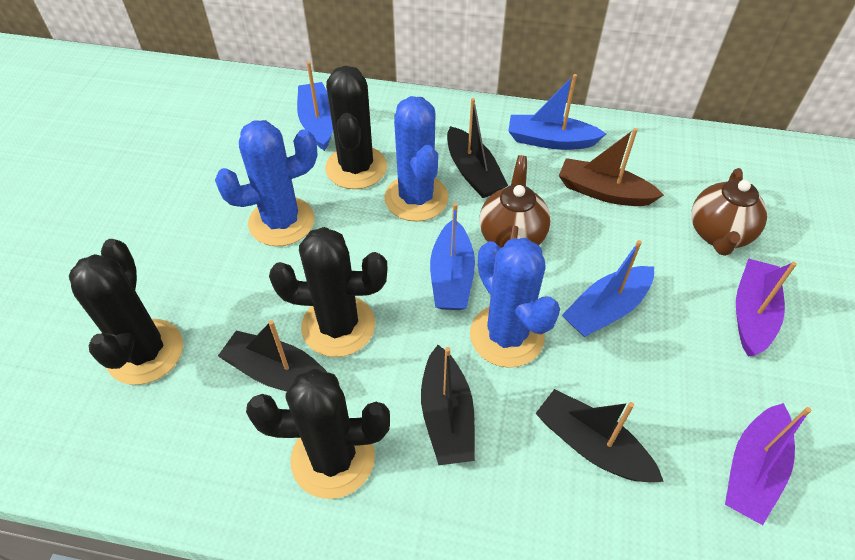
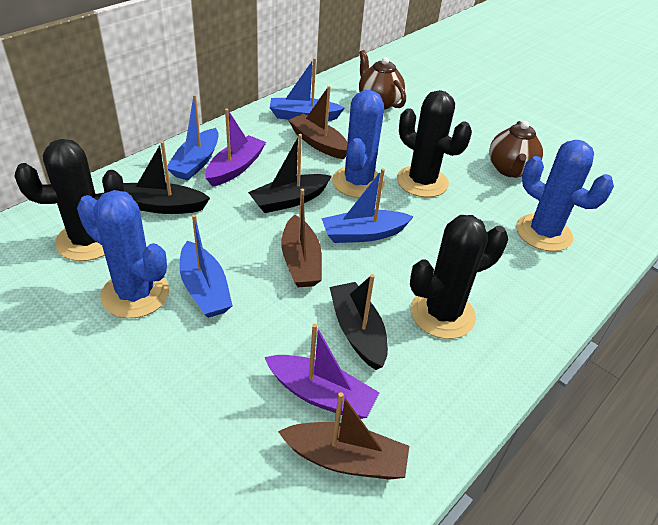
black boat: [218,320,327,391] [421,345,475,465] [447,98,508,198] [535,389,664,482] = 4 -> [123,141,210,214] [248,134,332,213] [329,274,388,370] = 3
black cactus: [69,239,183,385] [246,368,390,499] [269,227,388,357] [325,65,387,189] = 4 -> [14,139,124,261] [397,90,472,197] [410,215,508,339] = 3
brown boat: [559,128,664,206] = 1 -> [278,392,409,480] [281,189,322,287] [288,86,347,159] = 3

